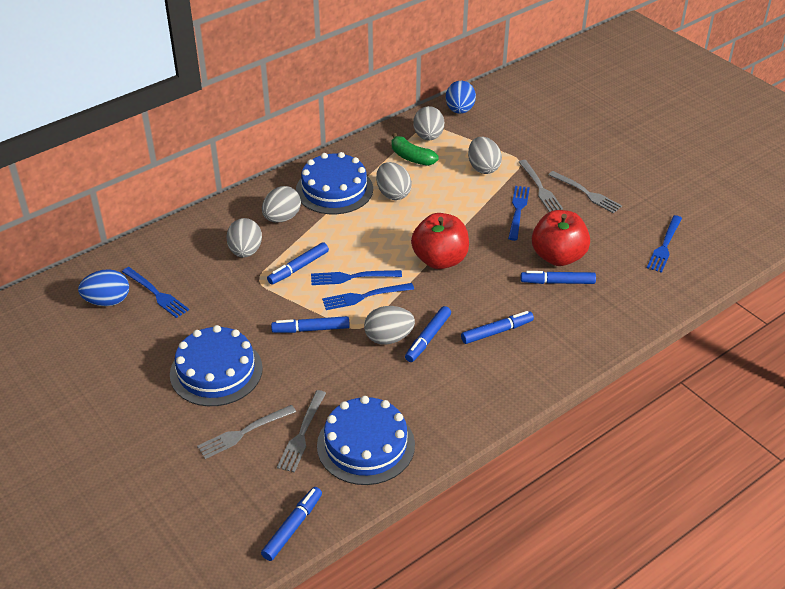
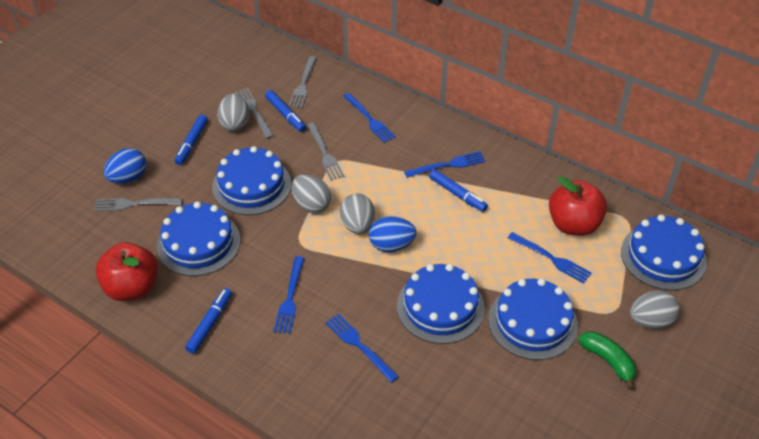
blue cake: [170,325,263,406] [296,152,373,214] [317,396,415,485] = 3 -> [157,202,241,276] [212,146,291,215] [397,264,485,344] [488,278,578,360] [621,215,707,291] = 5
blue marker: [261,487,322,561] [267,242,329,285] [271,316,350,333] [405,306,451,362] [461,311,534,344] [521,271,596,284] = 6 -> [174,115,208,165] [185,288,232,354] [265,90,306,132] [429,170,488,212] = 4
grey egg: [226,218,262,258] [262,186,301,222] [364,306,415,345] [376,162,412,200] [413,106,444,140] [468,137,502,174] = 6 -> [217,93,249,132] [292,174,331,213] [340,193,375,234] [630,290,680,329] = 4

